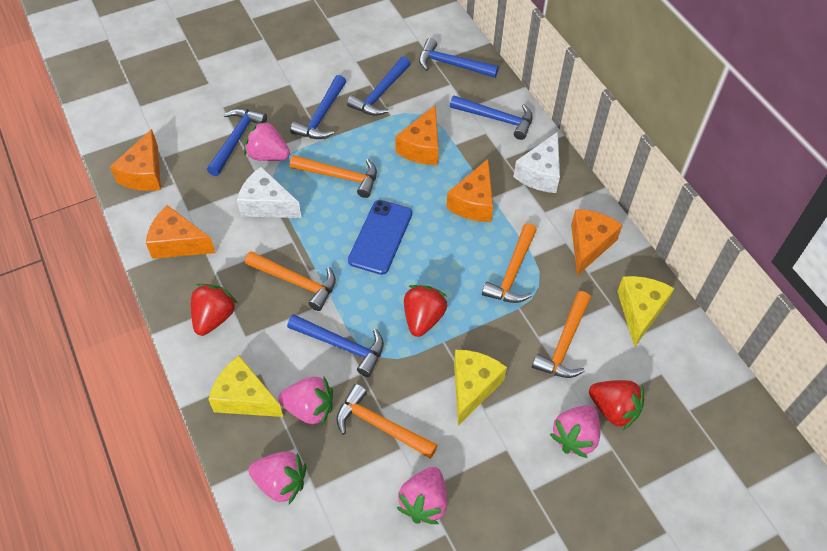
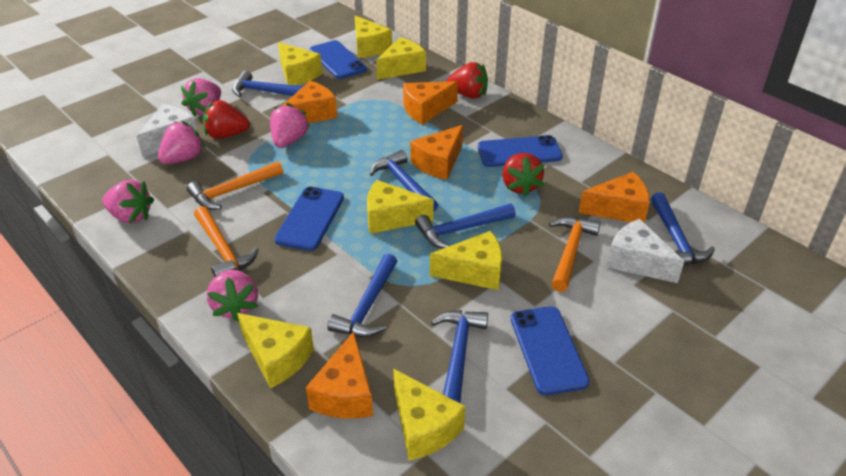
blue phone: [348,200,412,275] = 1 -> [274,187,344,251] [309,40,367,79] [478,135,563,167] [511,306,590,395] = 4
orange hammer: [245,251,336,311] [290,155,377,198] [336,384,438,459] [482,223,537,303] [532,291,591,378] = 5 -> [187,161,283,210] [194,206,259,277] [549,216,601,292] = 3
yellow cheese: [208,356,283,417] [454,350,507,426] [617,276,674,347] = 3 -> [237,313,314,388] [278,42,322,85] [355,16,392,58] [367,180,434,234] [376,37,426,80] [393,369,466,461] [430,231,502,290] = 7

